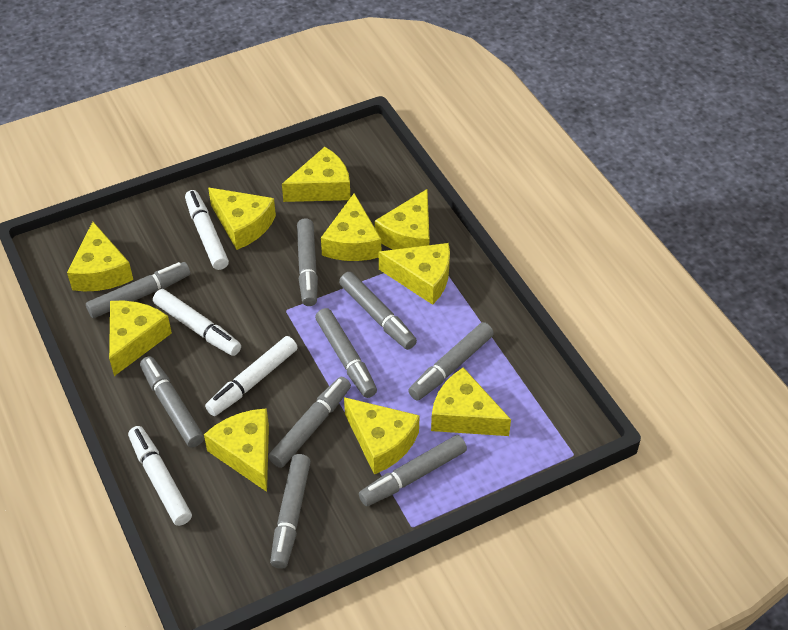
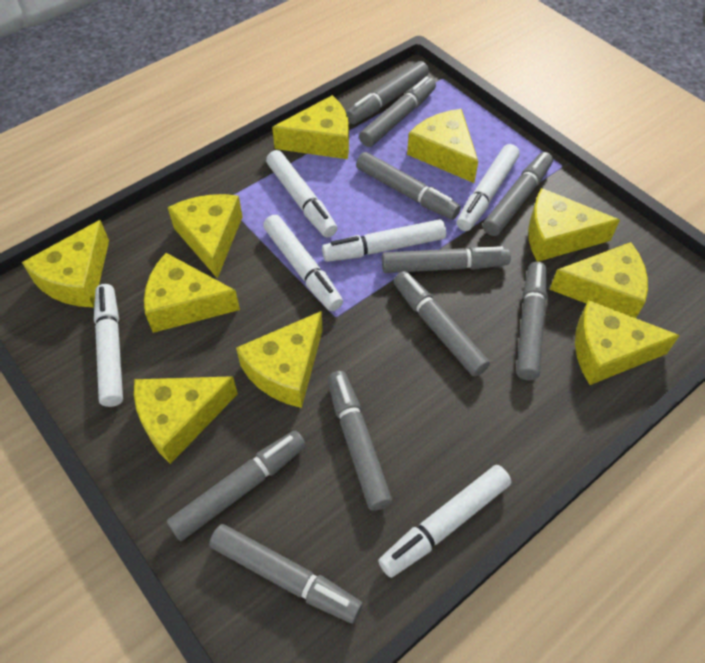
grey marker: [86,262,190,318] [140,356,204,447] [268,377,351,468] [270,454,311,569] [297,218,318,306] [315,308,377,398] [339,272,417,350] [359,435,467,506] [408,322,494,401] = 9 -> [167,430,306,541] [209,524,363,623] [328,371,392,511] [346,61,429,124] [356,152,461,220] [359,76,436,147] [382,246,511,273] [394,271,490,377] [483,152,553,236] [517,262,547,380] = 10
white marker: [128,426,192,526] [153,289,241,356] [185,190,229,270] [205,336,298,416] = 4 -> [94,284,123,407] [263,215,343,311] [266,150,338,237] [322,219,446,262] [378,465,511,578] [457,144,520,231] = 6

